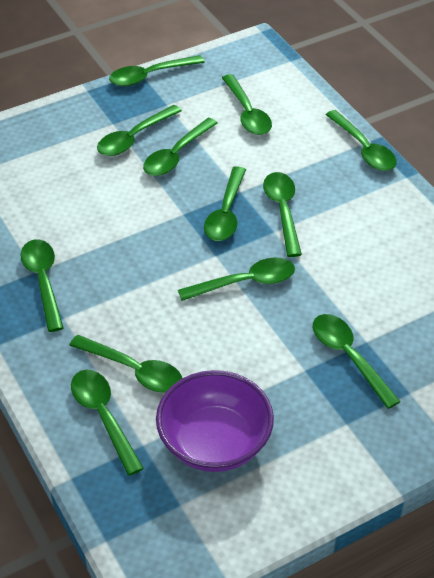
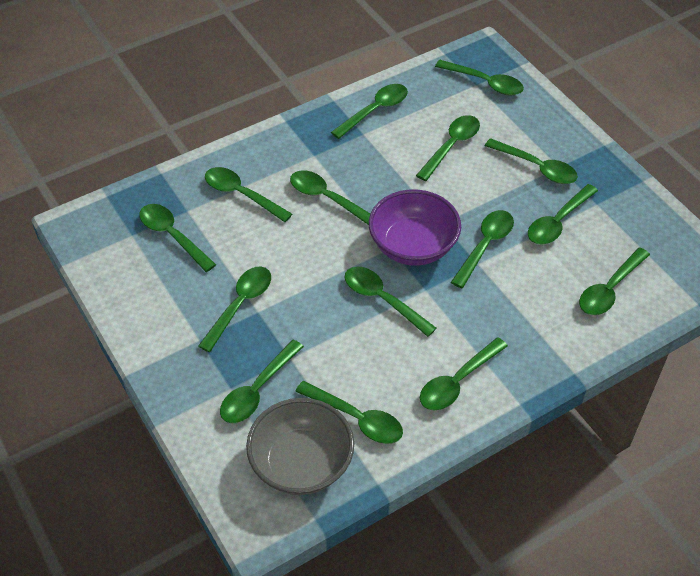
green spoon: [20,239,64,332] [69,335,182,393] [71,370,144,476] [97,105,182,156] [109,55,205,86] [143,118,218,176] [178,258,295,301] [204,166,246,241] [222,74,272,135] [263,172,302,257] [313,314,401,409] [326,110,397,171] = 12 -> [139,204,216,272] [198,267,271,352] [205,167,292,222] [220,340,304,423] [290,170,370,225] [295,381,403,444] [331,84,408,139] [345,267,436,337] [416,115,480,181] [420,337,508,410] [435,60,524,96] [451,210,514,288] [485,138,578,184] [528,184,598,245] [579,248,650,315] = 15
grey bowl: none = 0 -> [246,398,354,495] = 1

